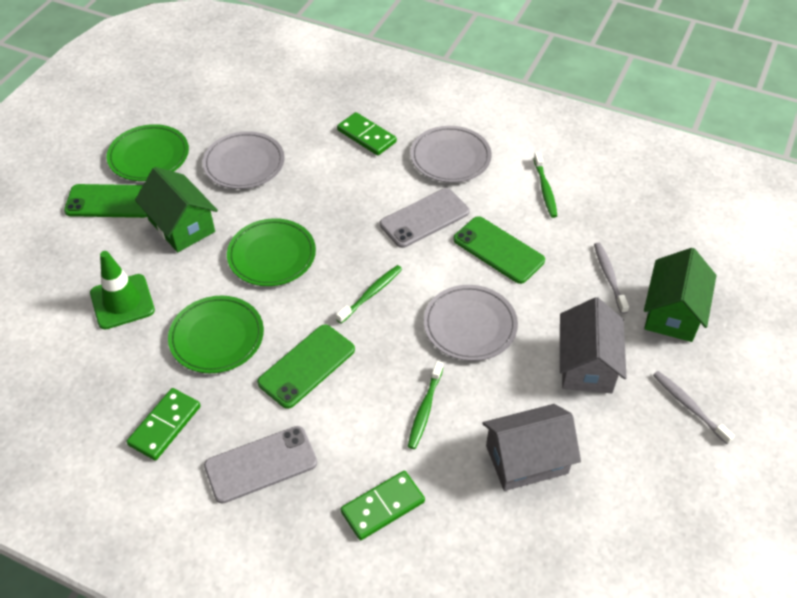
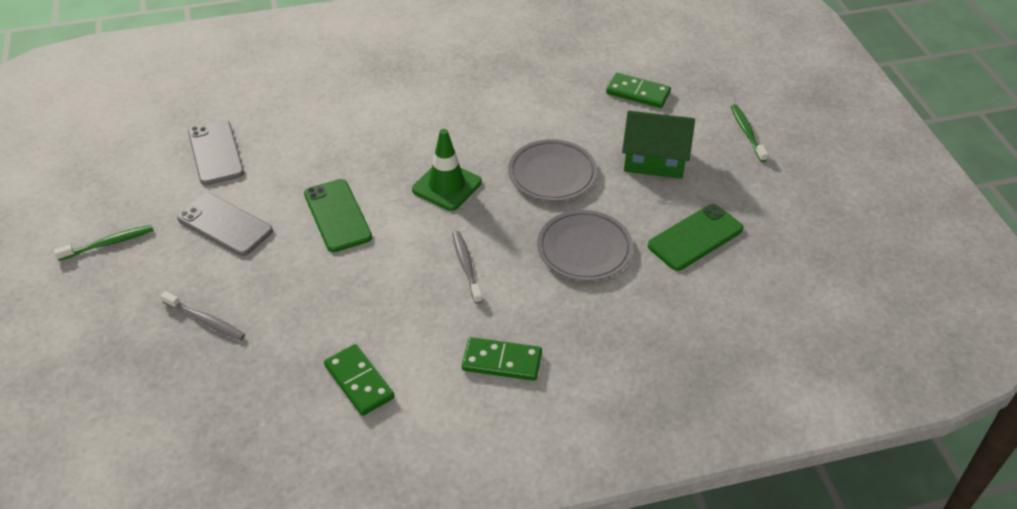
green house: [135,167,218,252] [644,248,717,342] = 2 -> [622,111,695,179] = 1
green phone: [64,184,147,218] [257,324,355,409] [453,216,545,284] = 3 -> [304,179,372,252] [648,204,743,271] = 2
green plate: [107,124,189,181] [168,296,264,373] [227,218,316,286] = 3 -> none = 0
green toothbrush: [336,265,402,323] [408,361,443,449] [534,152,557,218] = 3 -> [54,225,154,261] [731,104,768,162] = 2
grey house: [482,404,581,491] [560,297,627,393] = 2 -> none = 0
grey plate: [202,131,285,189] [411,126,492,183] [424,285,518,361] = 3 -> [508,139,597,201] [537,210,633,281] = 2

